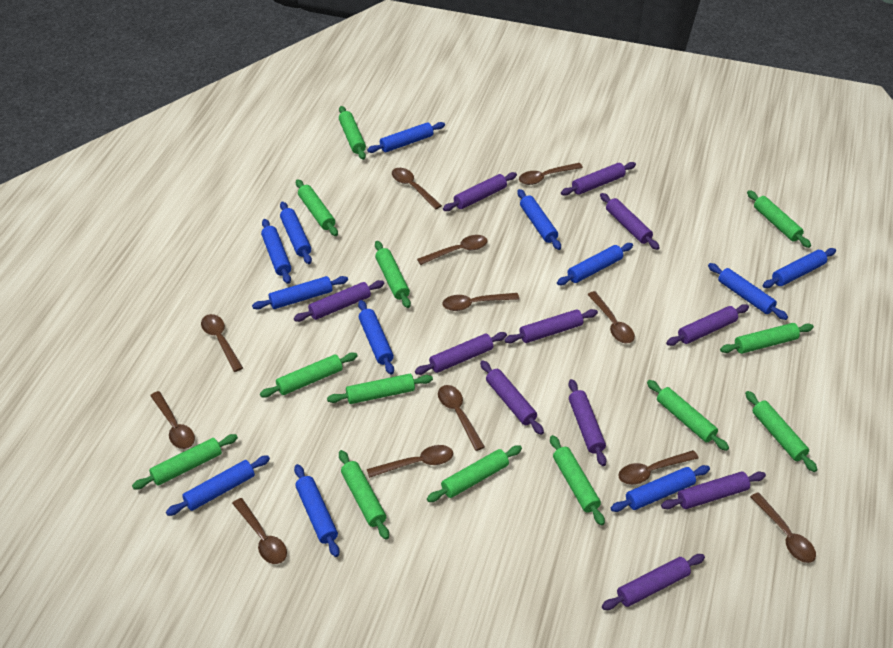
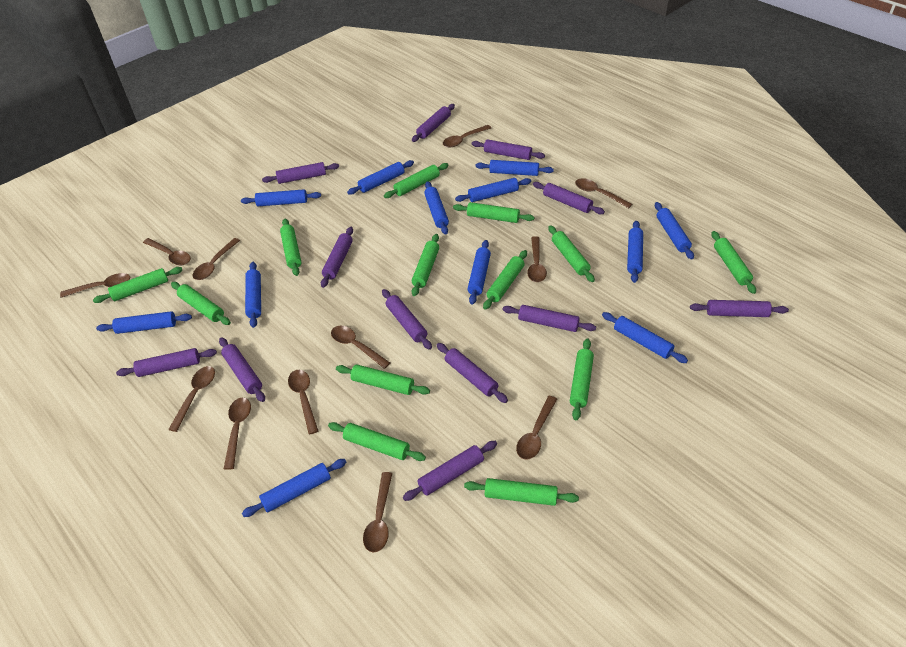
purple rolling pin: [294,280,384,322] [415,332,507,375] [443,172,517,211] [480,360,544,435] [504,309,598,343] [561,162,636,196] [568,379,607,466] [600,193,660,250] [602,554,705,610] [661,472,766,509] [666,304,749,346] = 11 -> [116,348,217,377] [219,337,265,402] [262,162,339,184] [321,227,353,288] [382,289,432,350] [403,441,497,501] [412,104,455,142] [437,343,508,403] [472,139,545,160] [502,305,596,332] [533,182,605,214] [690,300,789,317] = 12

